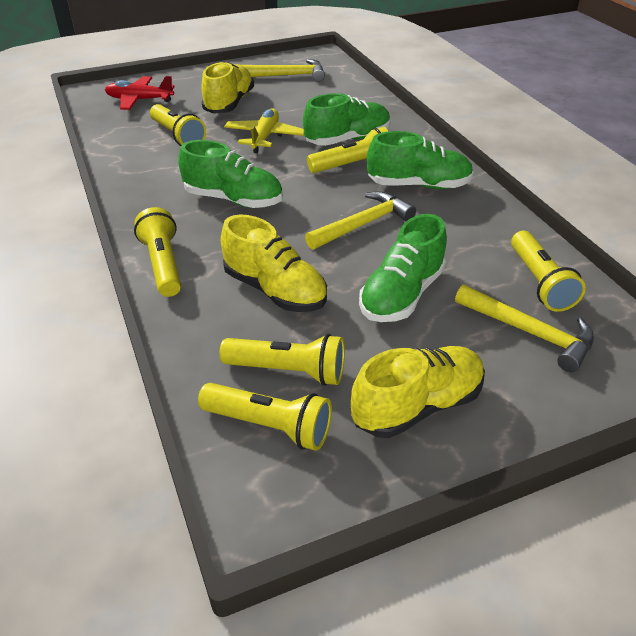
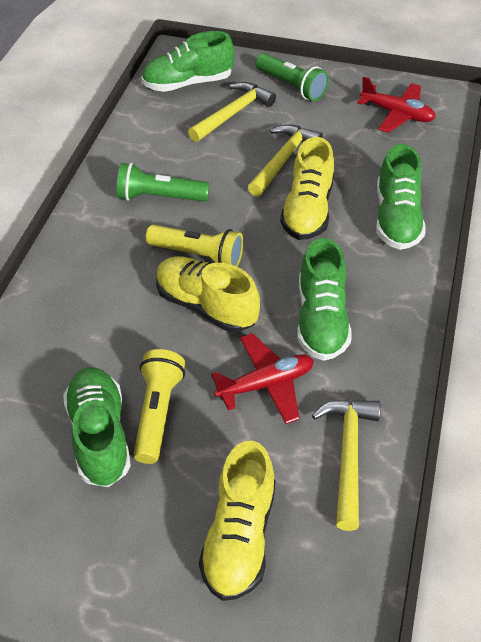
green flashlight: none = 0 -> [117,163,209,202] [256,53,329,101] = 2
red plane: [105,76,175,110] = 1 -> [211,333,314,424] [357,77,436,133] = 2
yellow flashlight: [134,207,181,297] [150,104,206,146] [198,383,332,451] [219,334,345,386] [307,127,388,173] [511,231,586,312] = 6 -> [133,349,185,464] [146,225,244,267] = 2
yellow plane: [224,108,304,153] = 1 -> none = 0

